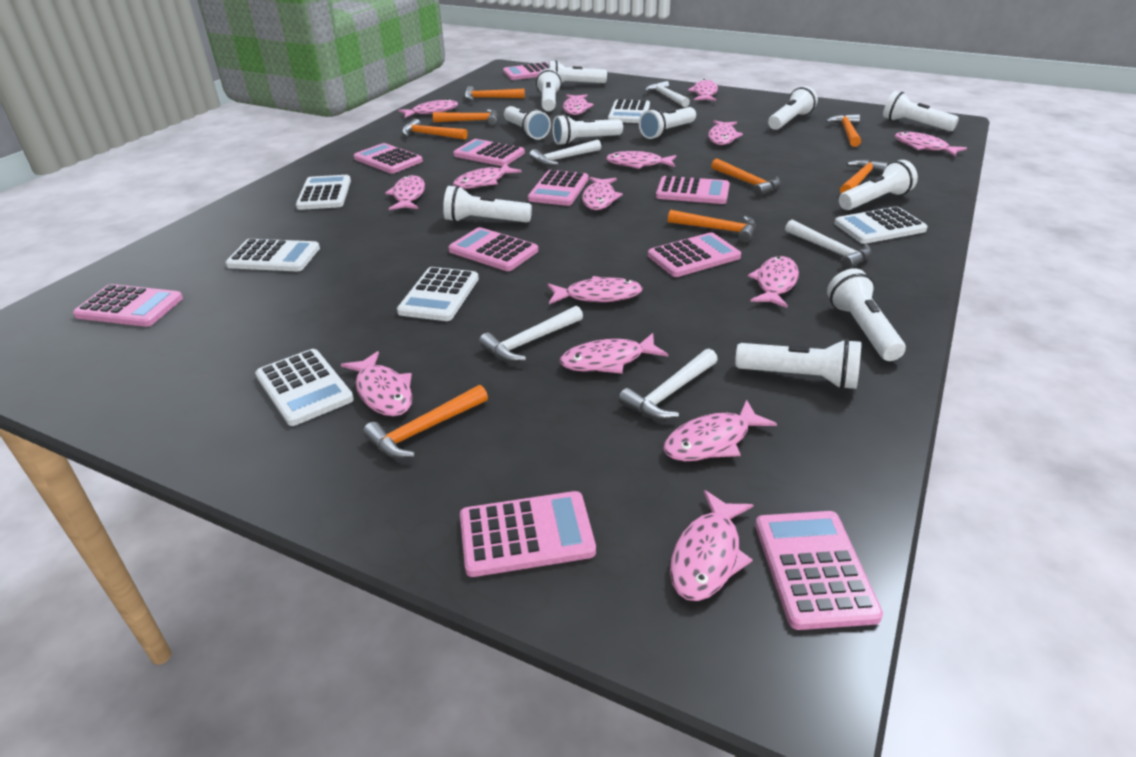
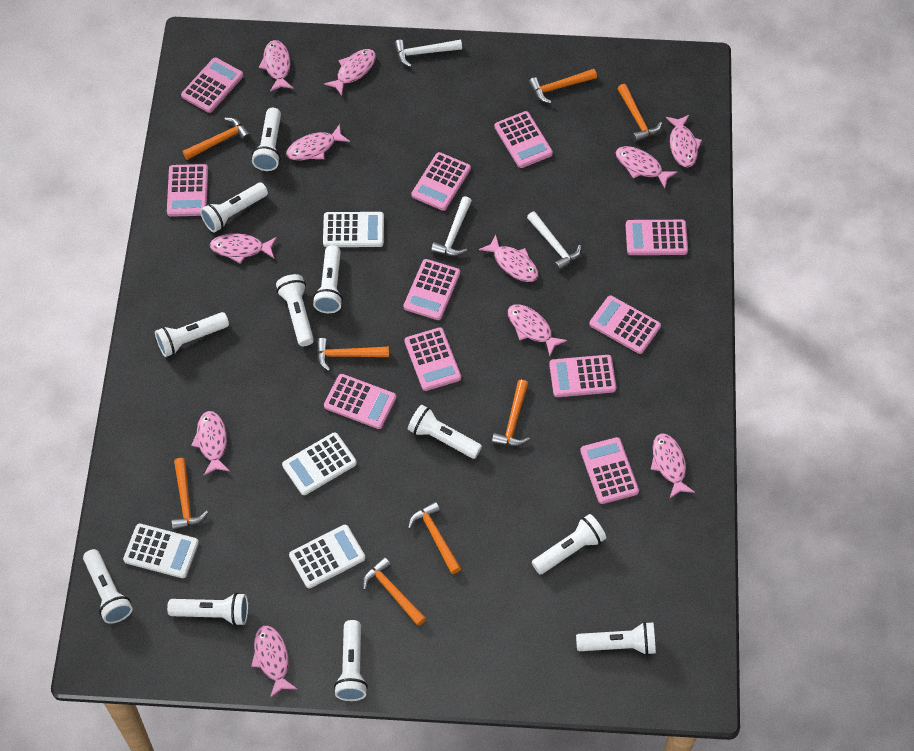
pink calculator: [73,284,183,327] [354,143,423,174] [448,227,538,271] [453,139,525,166] [460,491,596,577] [503,62,549,80] [528,170,588,206] [648,232,741,277] [656,176,730,204] [755,511,883,630] = 10 -> [167,164,208,217] [181,58,244,113] [324,374,396,429] [403,259,460,320] [405,327,461,391] [411,152,471,211] [495,111,553,168] [549,355,616,397] [580,437,639,504] [589,296,661,354] [626,220,688,255] = 11
pink fish: [341,351,412,416] [385,175,425,210] [398,99,458,118] [453,163,522,189] [548,276,642,304] [560,333,668,374] [563,94,594,115] [582,177,623,210] [606,151,676,169] [663,400,777,461] [670,490,753,601] [688,79,718,101] [708,120,743,145] [748,256,799,308] [895,132,967,157] = 15 -> [191,411,230,475] [210,233,277,264] [251,626,297,698] [259,40,293,92] [286,124,350,160] [324,49,376,96] [479,234,538,282] [508,304,567,356] [616,146,678,188] [651,434,695,499] [666,115,702,167] = 11
white calculator: [225,239,320,271] [255,349,354,426] [296,175,351,210] [397,267,479,321] [608,99,650,123] [834,207,928,244] = 6 -> [123,524,199,578] [282,432,357,495] [289,525,365,589] [323,212,384,247] = 4
white hammer: [479,306,583,362] [529,139,601,166] [618,349,718,420] [645,80,690,107] [785,220,872,269] = 5 -> [394,40,462,67] [431,196,472,256] [527,211,581,271] = 3

